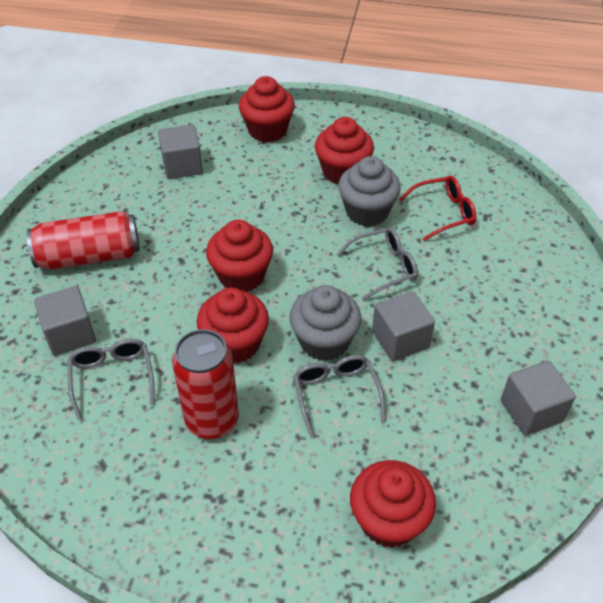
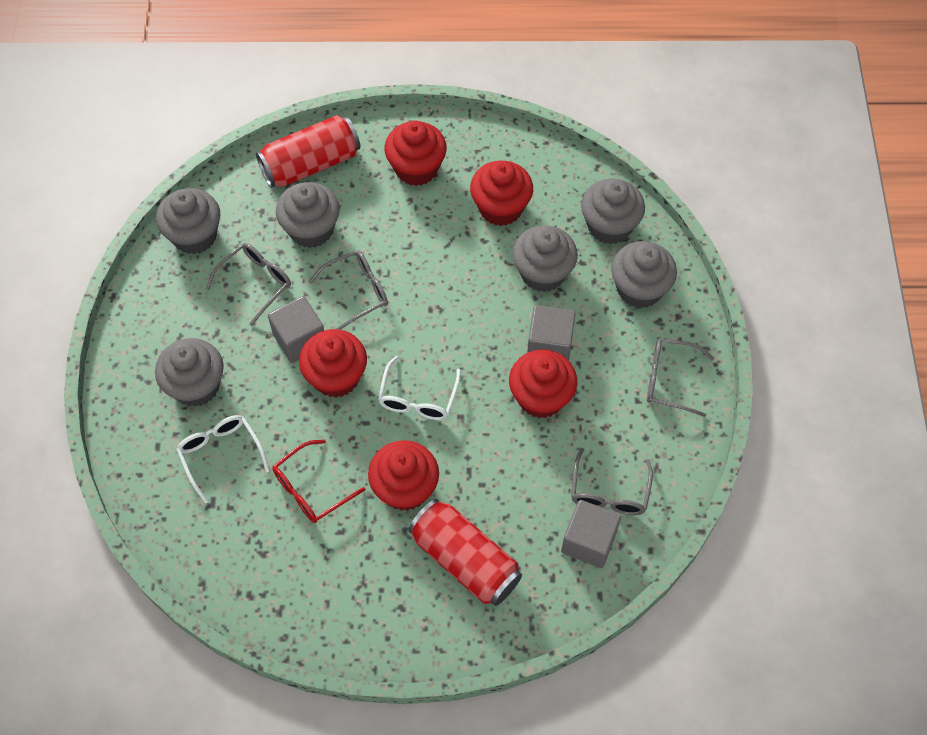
grey cube: [34,286,96,356] [158,124,203,179] [372,291,435,361] [501,361,576,436] = 4 -> [268,296,324,363] [527,305,576,361] [561,500,621,568] = 3
grey cupcake: [289,285,361,361] [338,156,401,227] = 2 -> [155,338,224,407] [156,188,221,254] [276,182,340,248] [513,225,578,292] [581,179,645,245] [611,241,677,308] = 6
grey glasses: [68,339,155,420] [293,355,386,438] [336,227,418,301] = 3 -> [206,243,291,326] [309,250,388,330] [571,448,653,515] [647,338,714,417] = 4
white glasses: none = 0 -> [176,415,270,503] [378,356,461,420] = 2

